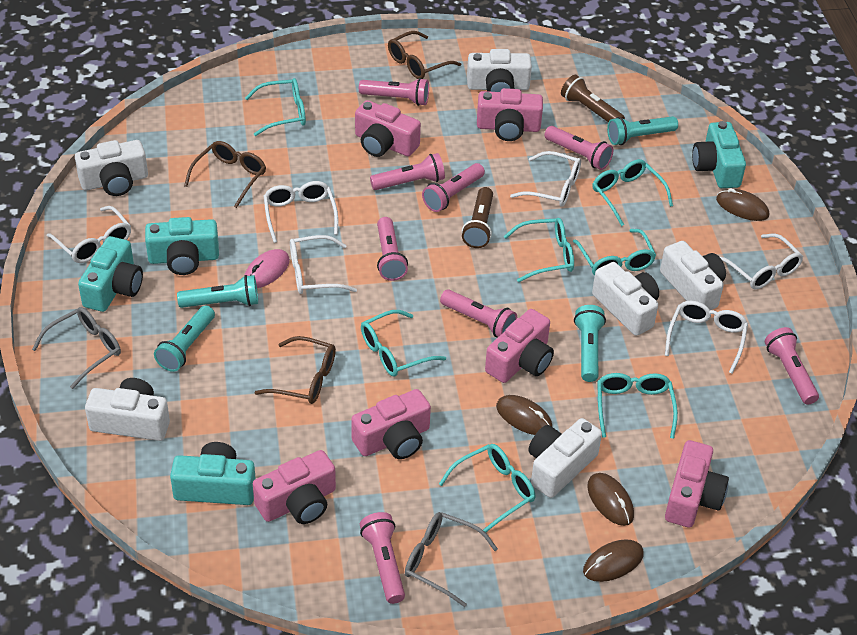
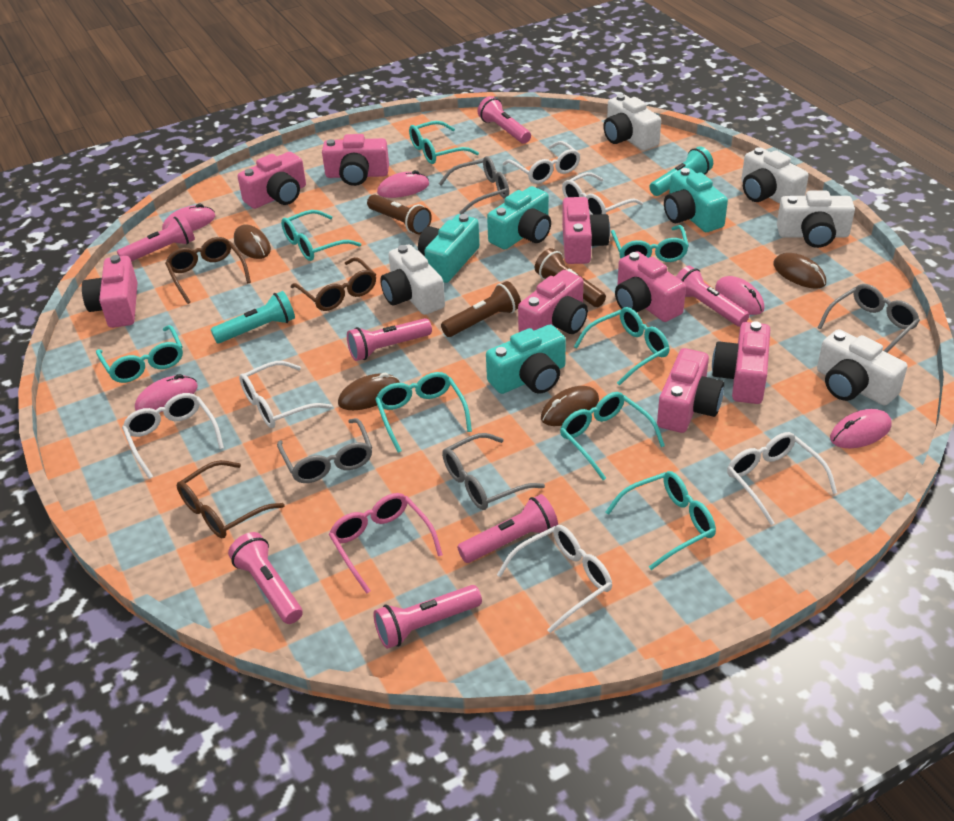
brown flashlight: [462,187,493,248] [561,75,625,122] = 2 -> [367,195,432,234] [441,281,521,337] [535,248,606,307] = 3
grey glasses: [32,307,121,389] [405,512,498,607] = 2 -> [277,418,372,483] [439,156,509,214] [442,433,545,510] [818,284,920,353] = 4
pink camera: [253,450,336,524] [351,389,431,459] [355,100,421,157] [477,88,543,141] [485,309,554,383] [665,440,729,528] = 6 -> [82,255,138,328] [238,152,306,209] [322,134,389,186] [518,270,588,334] [562,197,610,264] [615,251,686,322] [657,348,724,433] [712,321,770,404] = 8
pink flashlight: [359,78,429,106] [360,512,405,604] [370,153,445,190] [377,217,408,281] [422,163,485,212] [440,289,517,338] [544,126,613,170] [765,327,819,405] = 8 -> [117,215,195,262] [228,532,303,624] [347,318,432,361] [373,585,482,649] [457,494,558,563] [478,96,531,144] [676,266,749,327] = 7
pink glasses: none = 0 -> [329,493,443,594] = 1
pink mouse: [244,249,290,288] = 1 -> [135,374,198,412] [162,204,215,231] [377,170,429,198] [715,276,764,315] [830,409,892,448] = 5
turquoise flashlight: [154,306,215,372] [177,275,258,308] [574,305,606,382] [607,116,678,145] = 4 -> [211,291,295,343] [649,146,713,196] = 2
turquoise glasses: [245,78,306,136] [361,310,446,376] [439,444,535,532] [504,218,574,282] [573,229,656,276] [593,159,673,226] [597,373,678,439] = 7 -> [96,325,183,383] [281,210,361,261] [375,372,472,453] [409,121,479,164] [560,392,665,480] [574,307,669,386] [605,471,716,570] [611,225,689,262] = 8
white camera: [75,140,148,196] [85,378,170,441] [467,49,532,92] [529,418,602,498] [592,262,659,336] [660,241,726,310] = 6 -> [380,245,445,315] [603,94,661,150] [741,147,809,204] [777,191,855,248] [817,329,908,406] = 5

